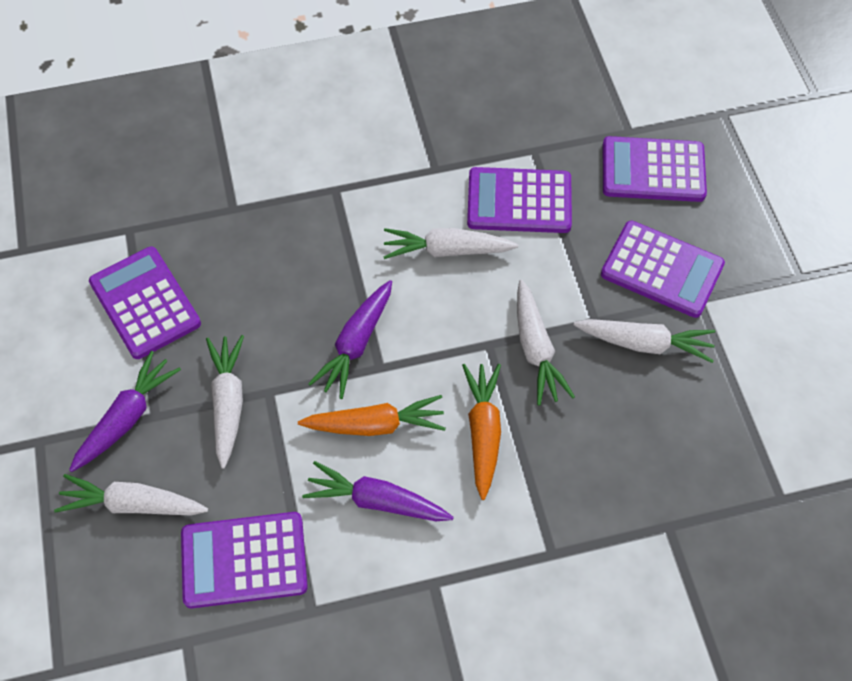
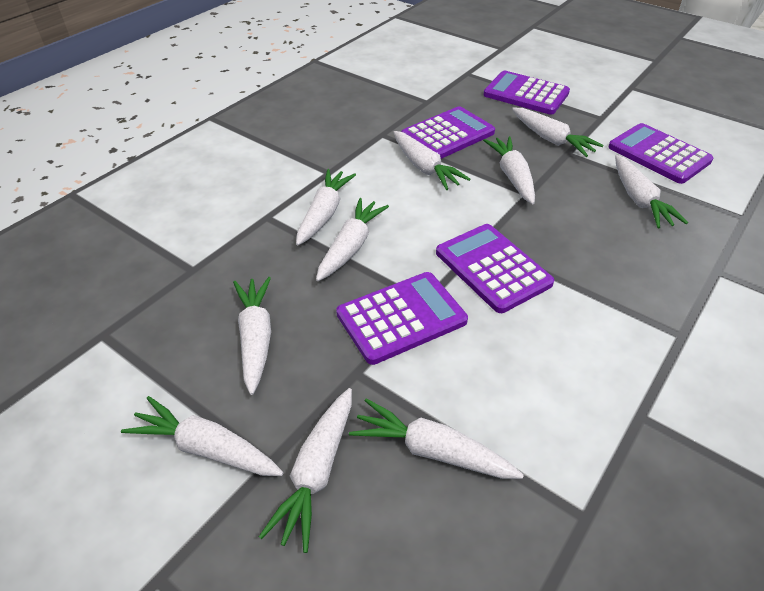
orange carrot: [298,395,446,436] [462,364,501,500] = 2 -> none = 0
purple carrot: [69,351,181,472] [302,461,454,521] [308,280,392,399] = 3 -> none = 0
white carrot: [54,474,208,516] [206,335,244,469] [384,228,518,259] [517,279,575,406] [574,319,715,363] = 5 -> [121,396,283,476] [233,277,271,395] [259,388,352,553] [296,169,356,245] [316,198,389,281] [349,398,524,479] [394,131,470,190] [483,136,535,204] [512,108,604,157] [615,155,688,228] = 10

